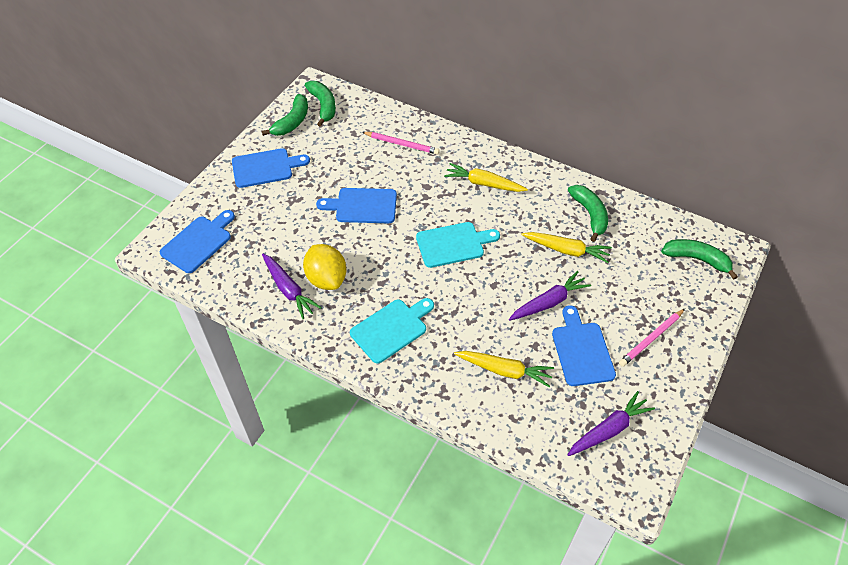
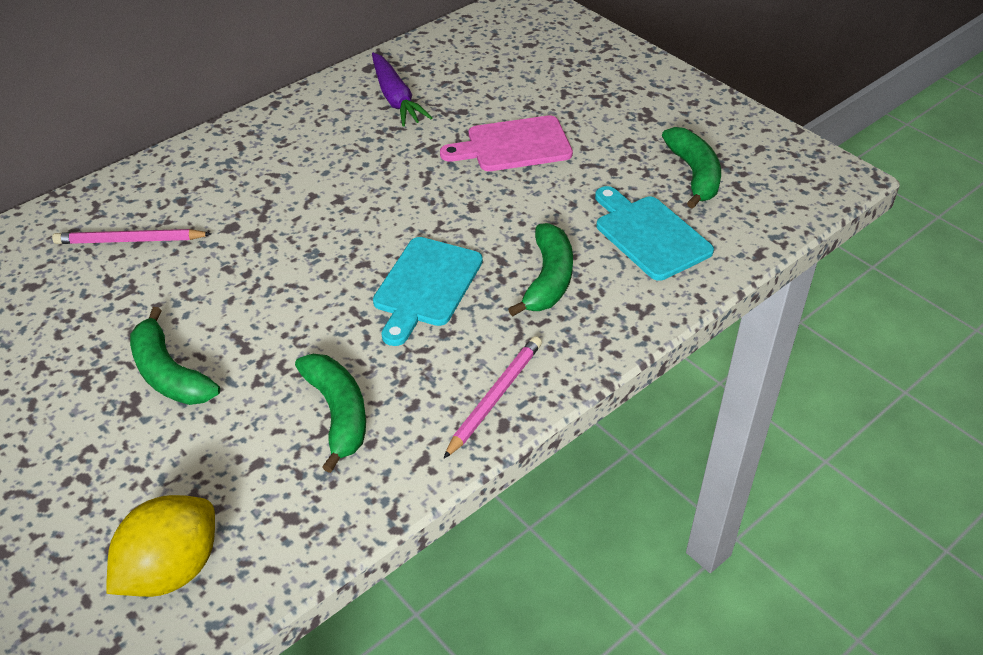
blue cutting board: [160,210,235,273] [232,148,310,188] [316,188,397,223] [552,305,616,386] = 4 -> none = 0
pink cutting board: none = 0 -> [440,115,573,171] = 1
purple carrot: [262,254,322,319] [509,271,591,321] [568,391,655,456] = 3 -> [372,52,432,127] = 1
yellow carrot: [444,163,528,192] [454,351,554,387] [521,232,612,263] = 3 -> none = 0

